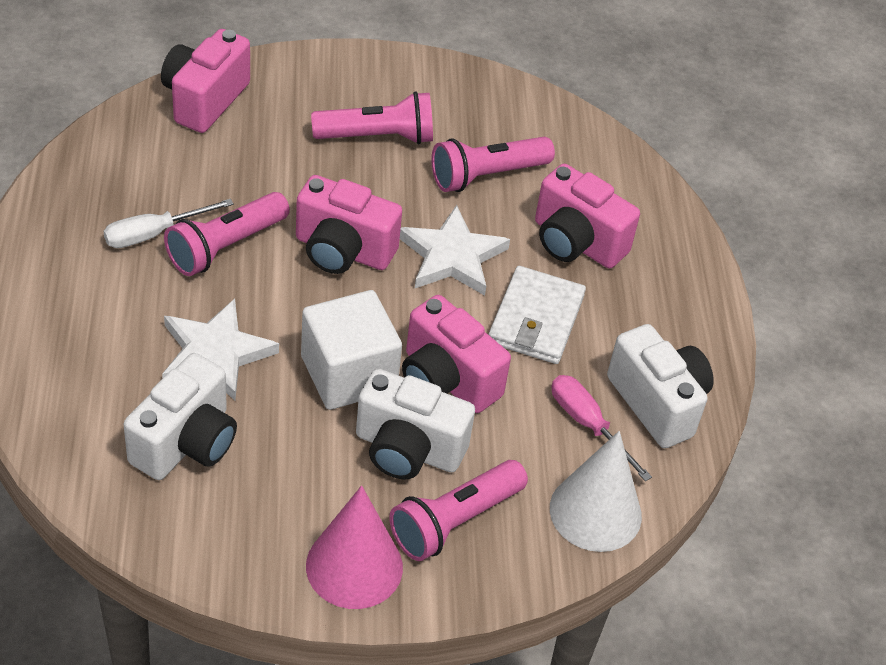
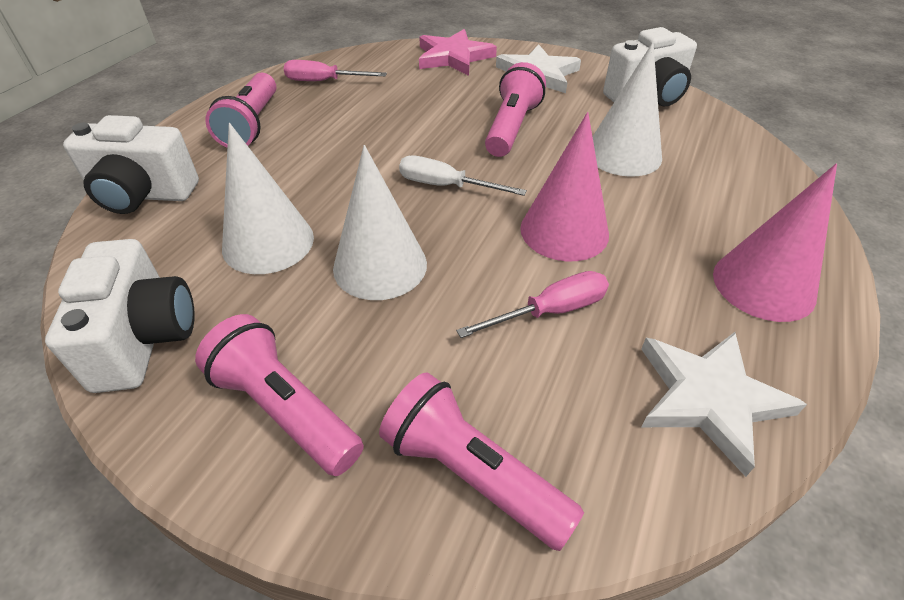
pink camera: [161,29,250,133] [296,175,402,274] [402,295,511,413] [535,164,640,268] = 4 -> none = 0
pink cone: [306,486,403,609] = 1 -> [520,112,609,261] [713,164,837,322] = 2
pink screwdriver: [552,375,652,481] = 1 -> [284,60,387,81] [456,271,609,338] = 2
pink star: none = 0 -> [419,29,497,76] = 1
white cone: [550,431,642,552] = 1 -> [222,123,314,274] [333,145,427,300] [593,42,662,177] = 3
white cube: [301,290,402,410] = 1 -> none = 0
white wallet: [489,266,586,364] = 1 -> none = 0

